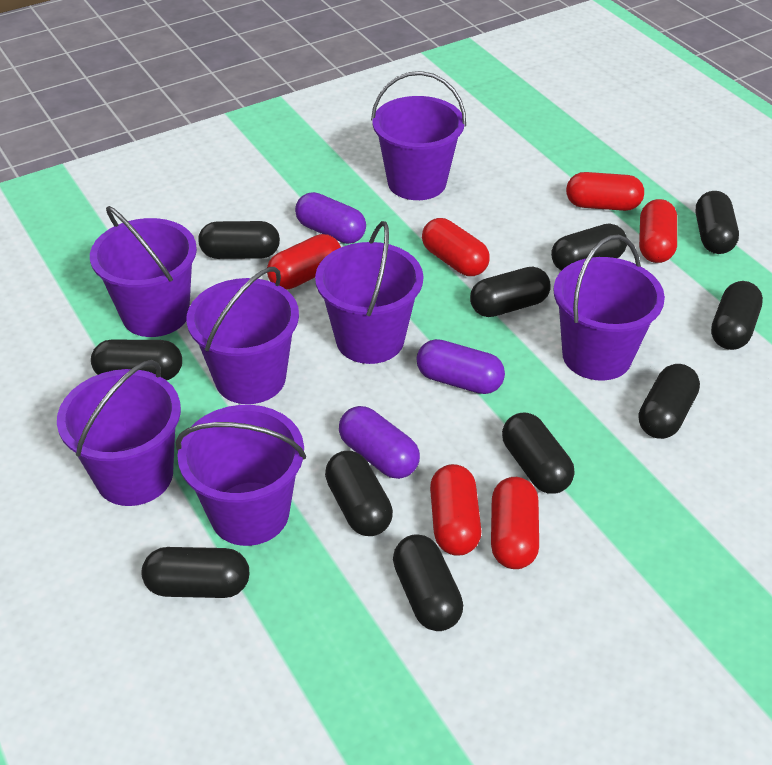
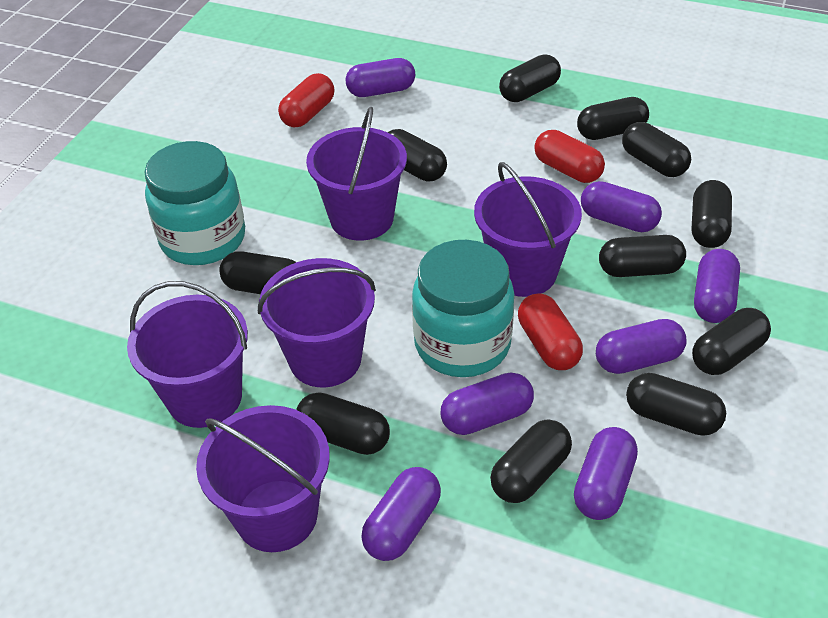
purple bucket: [57,360,181,506] [90,206,197,337] [176,405,306,546] [186,267,299,404] [315,221,423,364] [371,71,466,200] [553,235,665,381] = 7 -> [127,281,248,428] [196,405,330,552] [258,258,376,387] [306,107,407,241] [474,162,582,297] = 5
purple capsule: [295,192,366,244] [339,406,420,479] [417,339,505,394] = 3 -> [345,58,415,97] [361,467,441,561] [440,372,534,435] [574,427,638,520] [581,181,662,232] [596,319,687,374] [694,249,740,323] = 7
red capsule: [267,234,341,290] [422,218,490,276] [430,464,481,556] [491,477,539,569] [566,172,644,211] [639,199,677,263] = 6 -> [278,73,334,128] [518,293,583,370] [534,130,605,183] = 3
turquoise jar: none = 0 -> [144,141,245,265] [412,240,514,377] = 2

